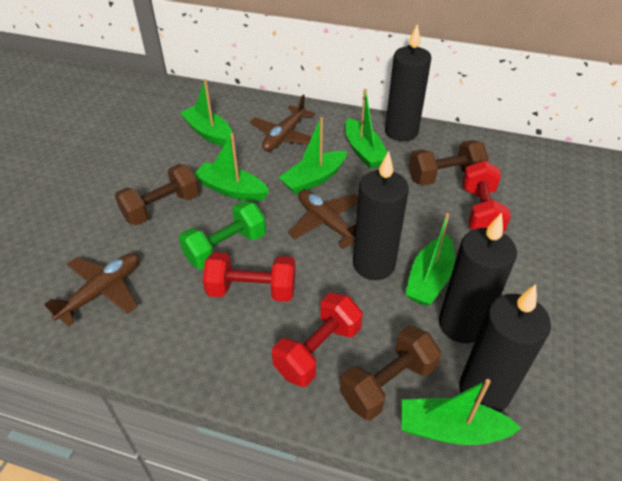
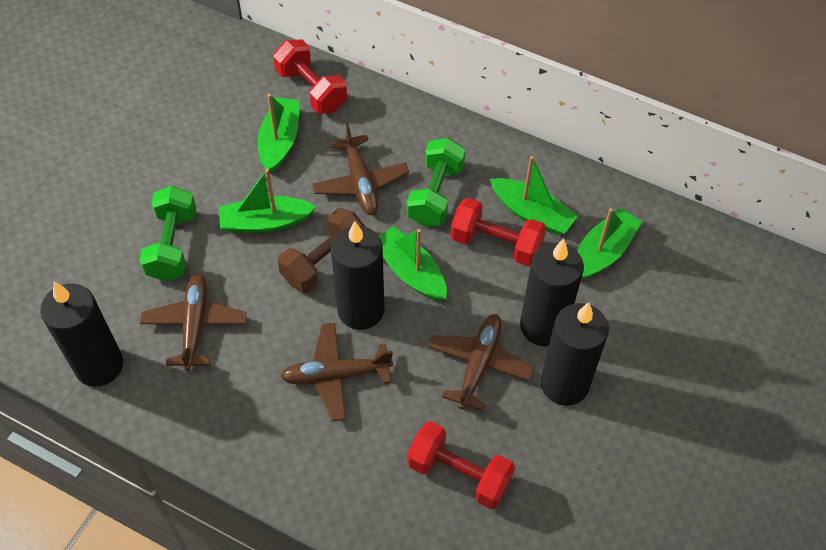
brown dumbbell: [115,164,200,225] [340,326,441,420] [409,140,489,186] = 3 -> [278,208,366,293] = 1
brown plane: [44,253,139,327] [250,95,315,151] [288,190,358,249] = 3 -> [140,273,247,371] [280,323,393,422] [312,123,409,215] [428,314,534,411] = 4
green boat: [180,79,233,147] [194,133,269,201] [279,117,347,194] [345,89,387,169] [401,379,521,445] [405,213,455,306] = 6 -> [219,169,316,233] [258,94,300,174] [379,226,447,302] [490,156,578,235] [577,208,642,280] = 5
green dumbbell: [179,201,266,270] = 1 -> [139,186,196,281] [407,138,466,226] = 2

